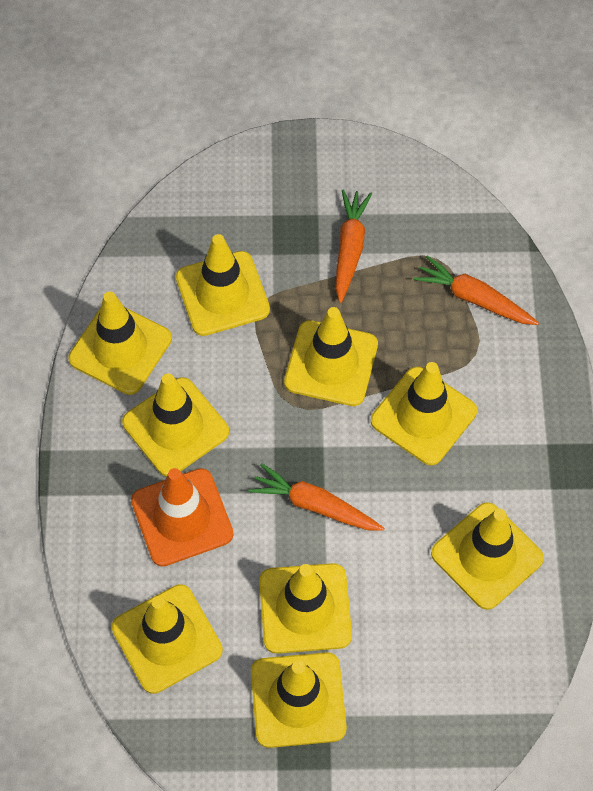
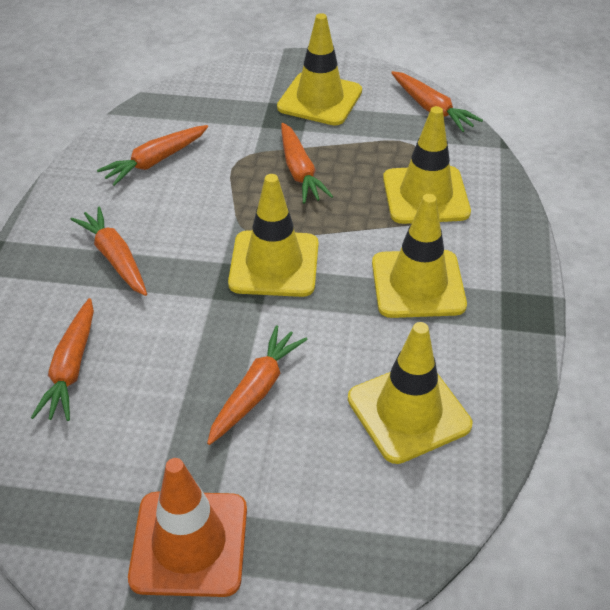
orange carrot: [249,463,385,531] [336,189,372,303] [413,255,539,325] = 3 -> [31,298,94,421] [70,207,147,296] [97,125,208,186] [207,325,308,445] [281,123,333,204] [391,71,483,132] = 6
yellow traffic cone: [68,291,172,395] [112,584,223,694] [122,373,229,476] [176,234,270,336] [251,652,347,748] [259,563,352,654] [284,307,378,406] [371,362,477,465] [431,502,544,610] = 9 -> [228,174,318,297] [277,13,362,125] [348,322,472,464] [372,194,467,318] [383,106,471,224] = 5

